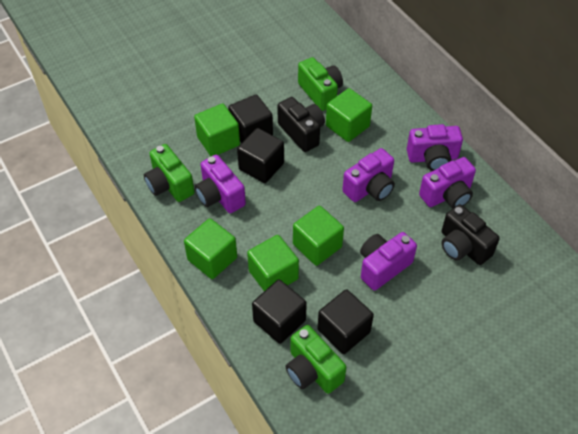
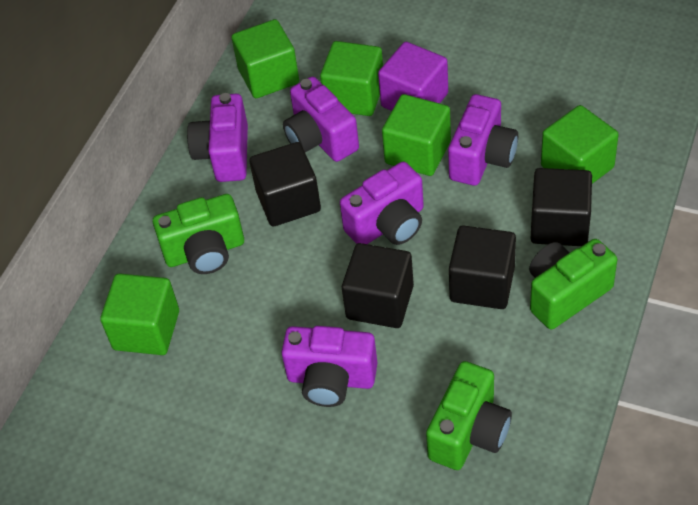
black camera: [277,97,325,152] [441,204,500,265] = 2 -> none = 0
purple cube: none = 0 -> [378,42,448,111] = 1

